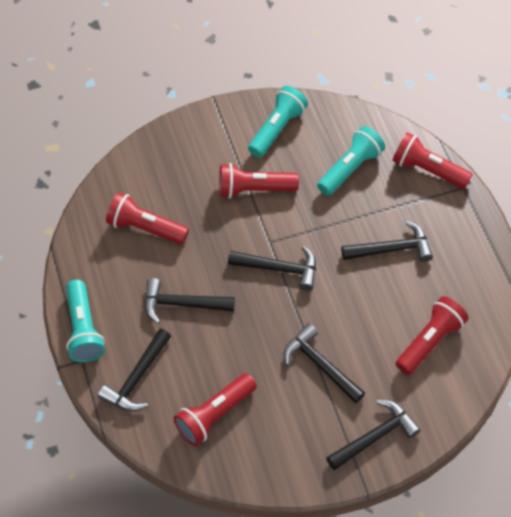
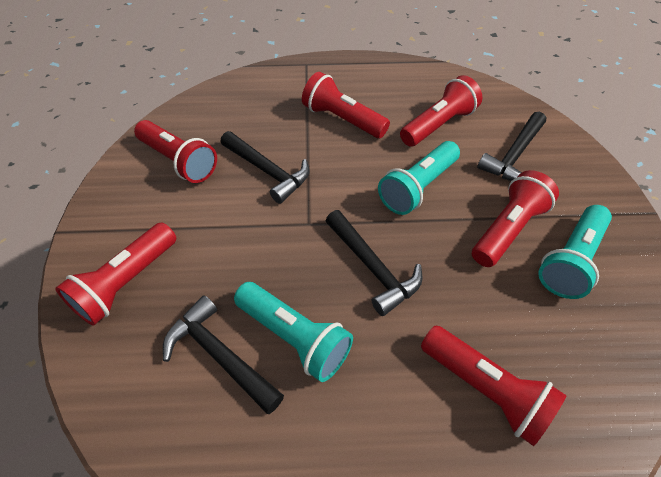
black hammer: [98,328,171,412] [145,278,235,324] [228,246,316,291] [284,323,365,404] [326,400,421,470] [341,221,433,262] = 6 -> [163,295,284,414] [221,131,310,204] [326,210,422,316] [477,112,546,181] = 4
red flashlight: [106,192,189,245] [173,373,257,446] [219,163,299,199] [392,132,473,189] [396,296,469,375] = 5 -> [55,223,176,326] [134,120,217,183] [302,72,390,138] [400,75,482,147] [421,325,566,446] [472,170,559,267] = 6

